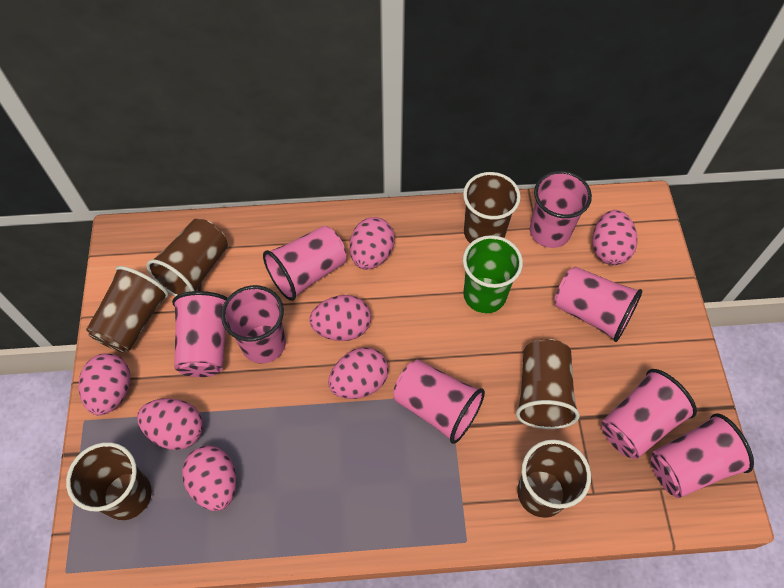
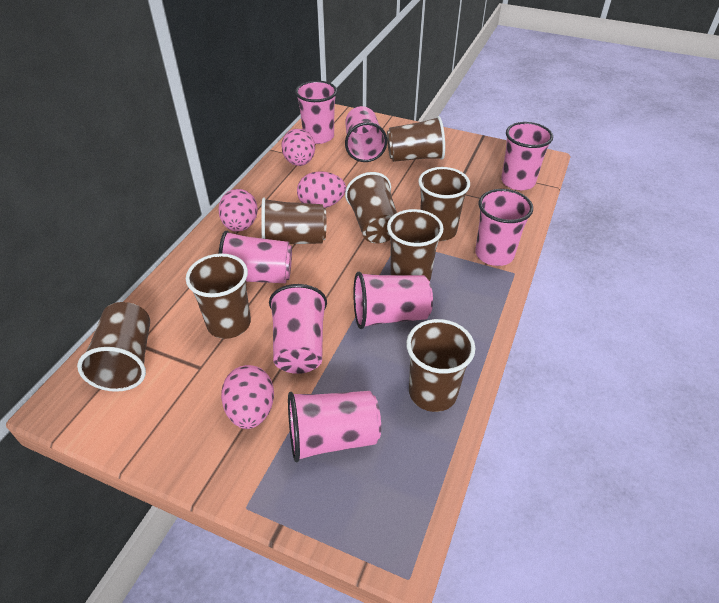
brown cup: [66,442,152,520] [86,266,169,352] [146,218,228,296] [463,172,521,243] [516,339,580,429] [517,440,591,518] = 6 -> [77,302,150,392] [186,253,251,339] [261,197,326,244] [345,172,397,243] [387,116,445,162] [387,209,444,281] [406,319,475,412] [418,167,470,241] = 8
green cup: [463,235,523,313] = 1 -> none = 0
pink egg: [79,353,130,415] [137,398,203,450] [182,445,236,511] [309,295,371,341] [328,347,389,399] [350,217,395,270] [592,210,637,265] = 7 -> [218,189,258,232] [221,365,274,429] [281,129,315,166] [297,171,346,208] = 4

